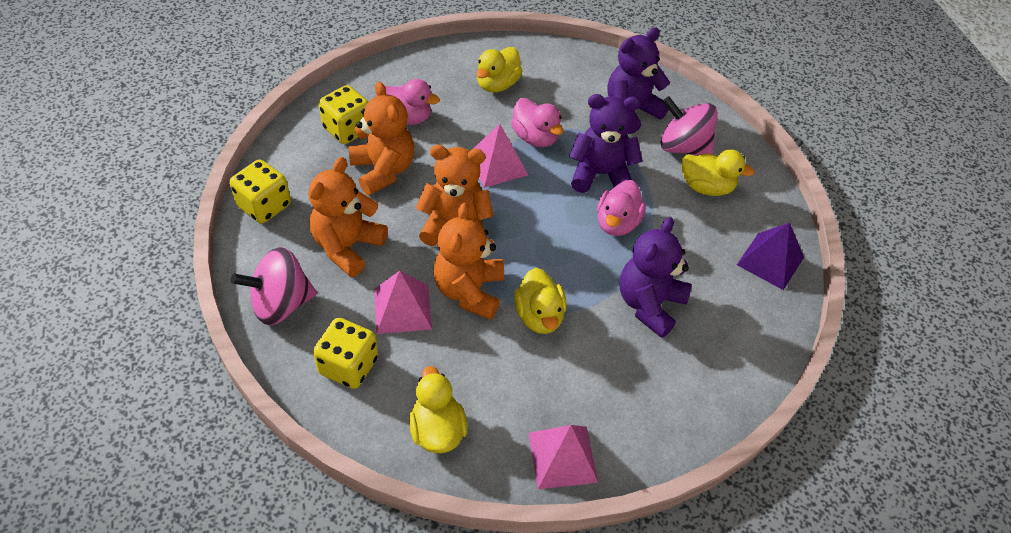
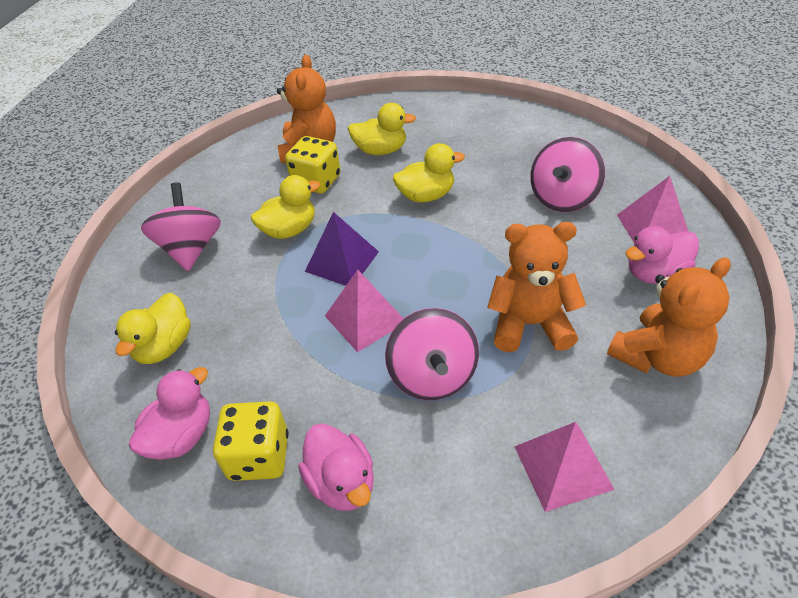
orange teddy bear: [309,157,388,277] [348,81,414,195] [416,145,494,246] [433,203,504,320] = 4 -> [277,55,336,163] [487,222,586,352] [607,257,731,377] = 3
pink spinning top: [231,247,317,325] [661,96,718,156] = 2 -> [141,182,221,271] [385,308,479,401] [530,137,605,212] = 3
purple teddy bear: [569,94,643,193] [607,28,670,134] [620,217,692,338] = 3 -> none = 0
yellow dice: [230,159,291,223] [313,318,378,389] [319,85,368,144] = 3 -> [213,401,289,481] [285,136,340,193] = 2

